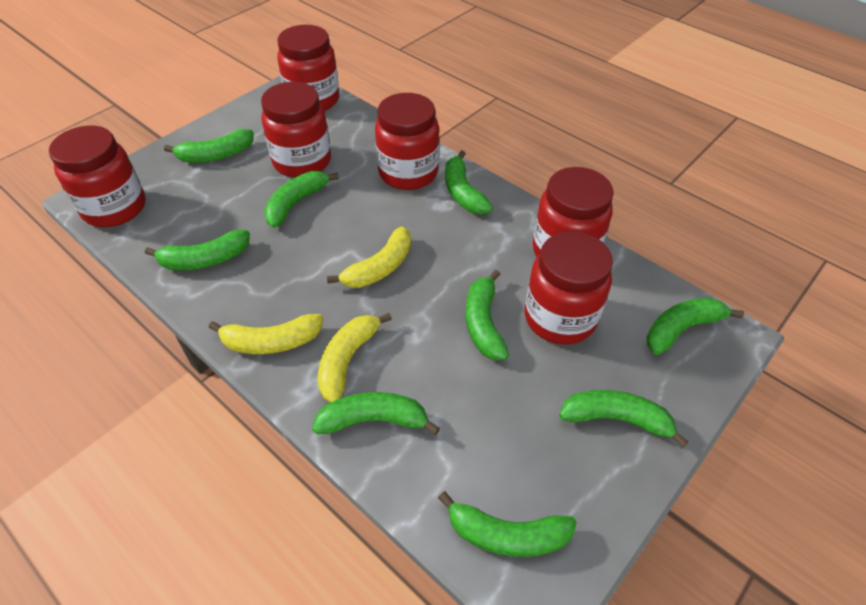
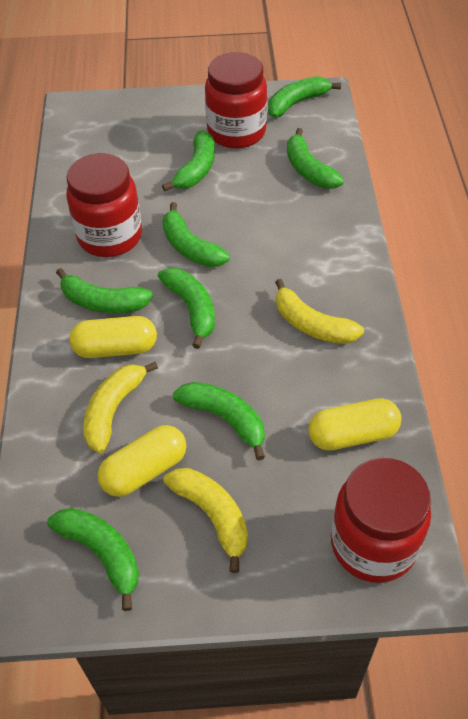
green banana: [145,230,250,270] [164,129,254,162] [264,171,339,228] [312,392,440,435] [438,491,577,557] [445,150,493,214] [465,270,509,360] [559,390,688,448] [647,298,744,355] = 9 -> [47,508,139,611] [56,268,153,313] [158,268,215,349] [162,130,215,191] [162,202,230,267] [173,382,265,460] [268,76,341,118] [287,128,344,189] = 8
red jar: [49,125,146,227] [261,82,331,178] [277,25,339,111] [375,93,439,190] [524,231,613,345] [533,167,614,257] = 6 -> [66,153,142,257] [205,52,267,149] [331,458,431,583] = 3
yellow capsule: none = 0 -> [69,316,157,358] [98,425,186,497] [308,398,401,451] = 3

